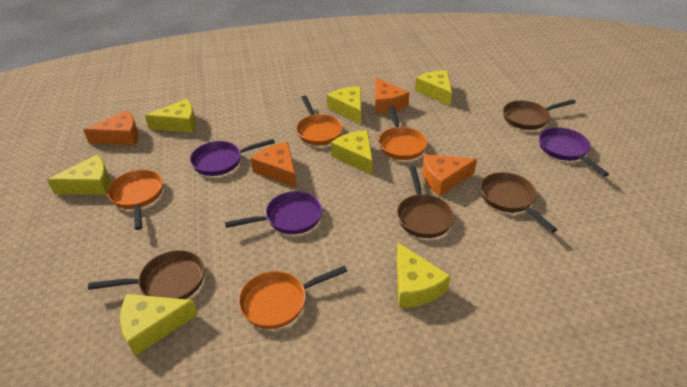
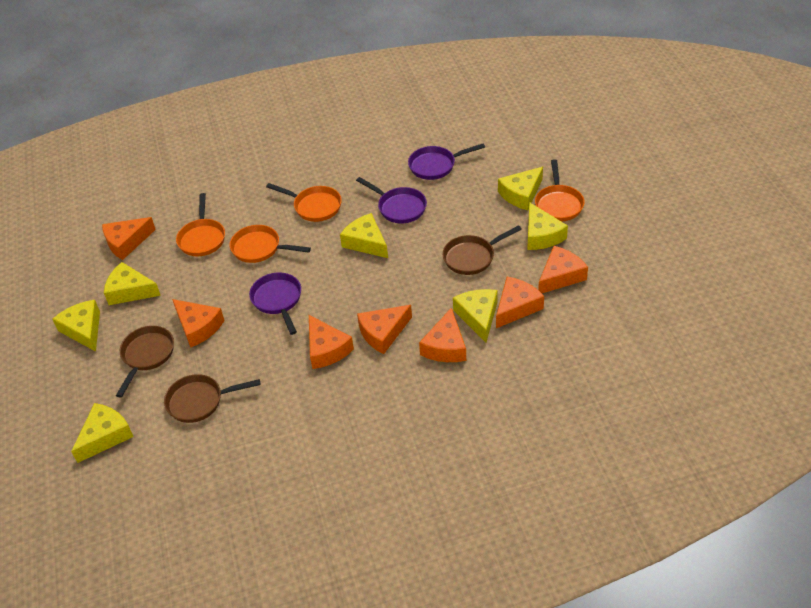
brown pan: [88,250,204,299] [397,166,455,238] [480,172,557,233] [503,99,576,130] = 4 -> [116,326,174,398] [164,374,261,423] [443,225,522,275] = 3
orange cheese: [83,110,139,145] [251,142,296,188] [375,78,410,114] [422,154,477,196] = 4 -> [102,217,156,260] [172,299,225,348] [309,315,354,369] [357,305,412,354] [419,308,466,362] [496,276,544,328] [538,246,588,293] = 7

